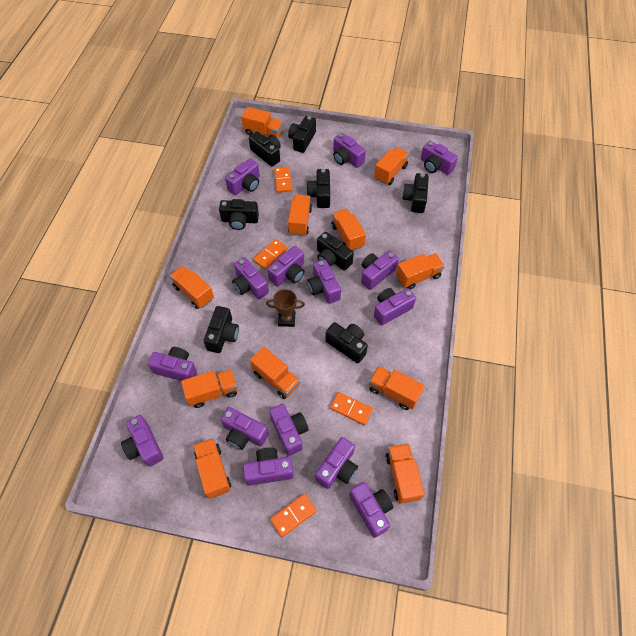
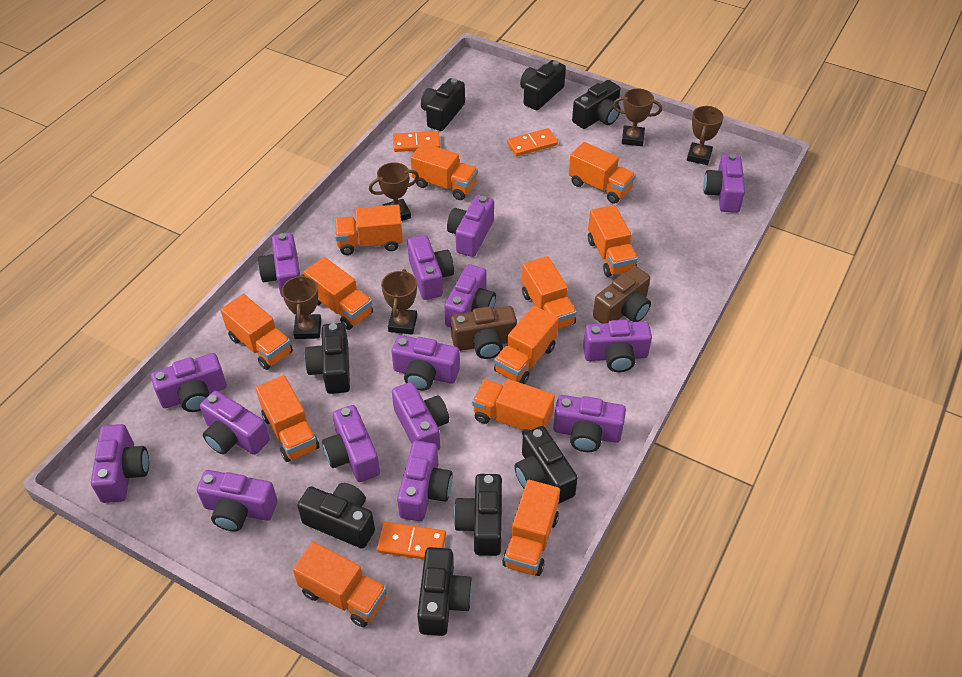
brown camera: none = 0 -> [451,306,517,359] [593,266,651,324] = 2
brown trophy: [266,289,305,327] = 1 -> [282,274,321,339] [369,162,419,221] [381,269,417,335] [613,88,662,146] [687,106,724,165] = 5
orange domino: [253,239,288,269] [270,494,317,537] [274,167,292,193] [330,392,373,425] = 4 -> [377,522,446,559] [393,131,440,152] [507,128,558,156] = 3
orange truck: [170,266,214,309] [181,369,238,408] [193,438,231,499] [241,107,283,138] [250,347,300,399] [288,194,312,236] [331,208,366,251] [369,366,425,410] [374,147,409,185] [386,443,425,504] [396,253,445,290] = 11 -> [220,294,293,370] [256,375,319,462] [293,542,387,627] [303,257,373,330] [334,205,403,255] [411,143,478,200] [472,379,555,435] [494,305,559,384] [502,480,560,576] [522,256,577,329] [569,142,636,204] [588,205,638,277] = 12

